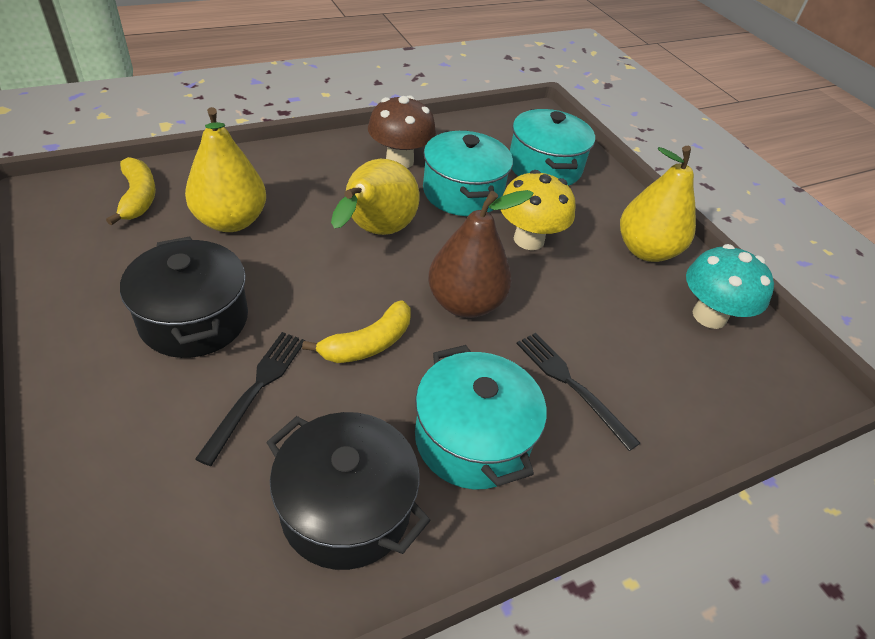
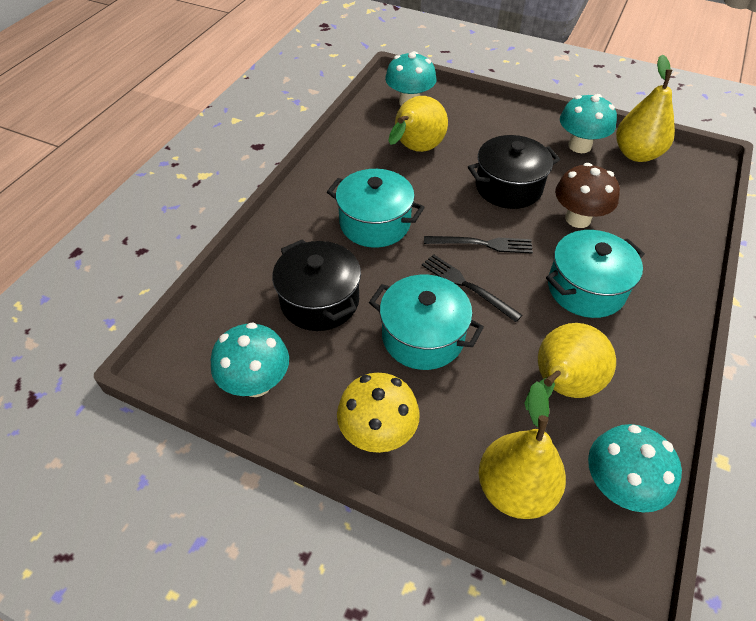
brown pear: [428,190,534,318] = 1 -> none = 0
turquoise mushroom: [686,244,774,329] = 1 -> [211,322,289,397] [385,51,436,106] [560,94,617,153] [588,424,682,513] = 4
yellow banana: [106,157,156,226] [302,300,411,363] = 2 -> none = 0
yellow pear: [185,107,266,232] [331,159,420,235] [620,146,696,262] = 3 -> [388,96,448,152] [479,381,566,519] [524,323,616,410] [616,54,675,162] = 4

